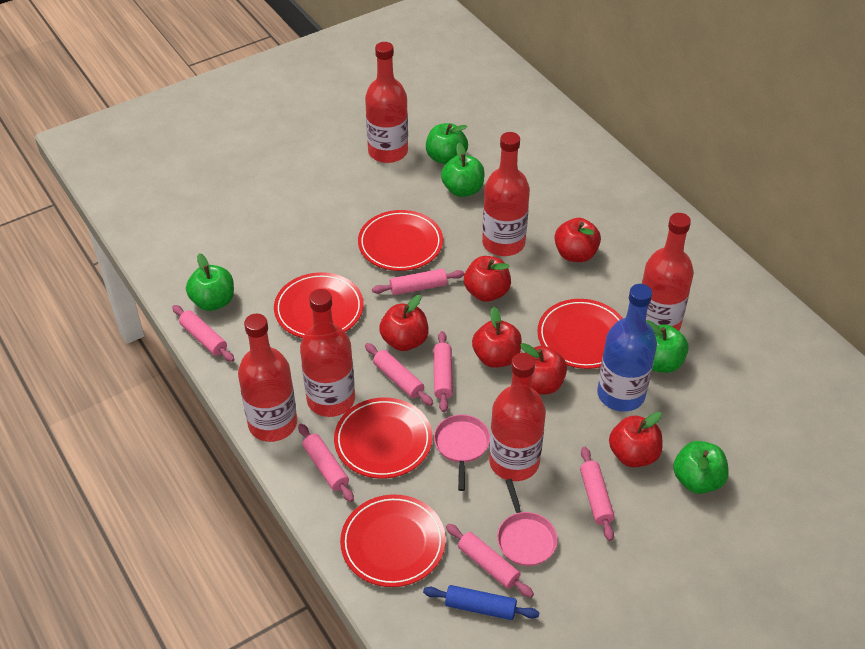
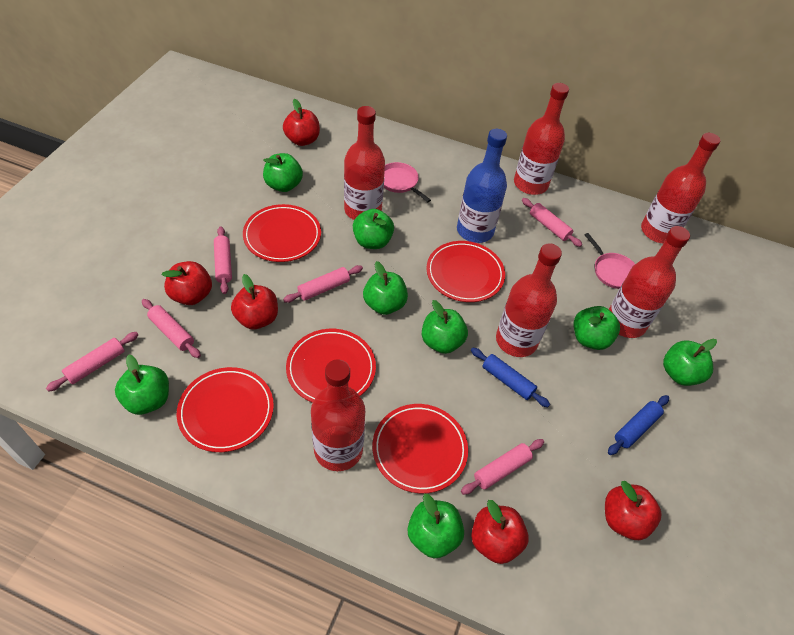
blue rolling pin: [423,585,539,620] = 1 -> [471,348,550,407] [608,395,669,455] = 2
green apple: [186,253,234,311] [426,123,468,165] [441,143,485,197] [646,320,689,373] [673,441,729,494] = 5 -> [115,355,169,415] [263,153,303,192] [353,209,394,249] [363,261,408,315] [408,493,464,559] [422,300,468,354] [574,306,620,350] [663,339,717,386] = 8
pink rolling pin: [172,305,235,362] [298,423,354,502] [365,343,433,406] [372,269,465,295] [433,331,453,412] [446,524,534,598] [580,447,615,541] = 7 -> [46,332,139,392] [142,299,201,358] [214,226,232,294] [283,265,363,303] [461,439,544,495] [522,198,582,247] = 6
red apple: [379,295,429,351] [464,256,511,302] [472,307,522,368] [520,343,567,395] [554,218,601,262] [609,412,662,467] = 6 -> [162,261,212,305] [231,274,278,329] [283,99,320,146] [471,500,528,564] [605,481,662,540] = 5

